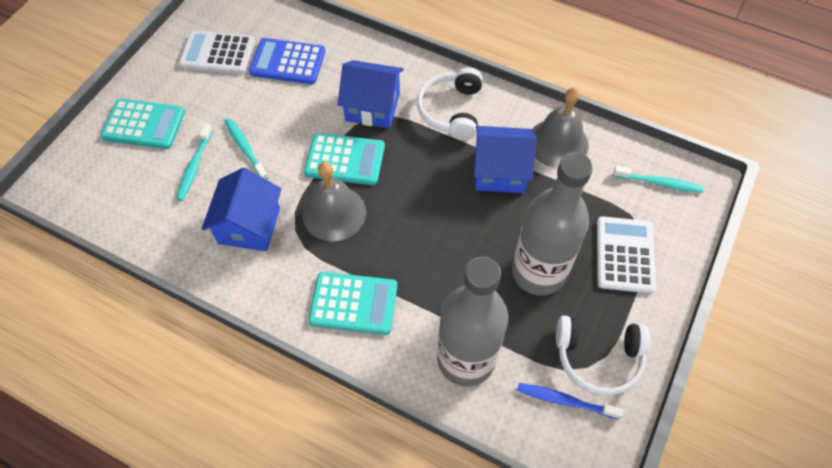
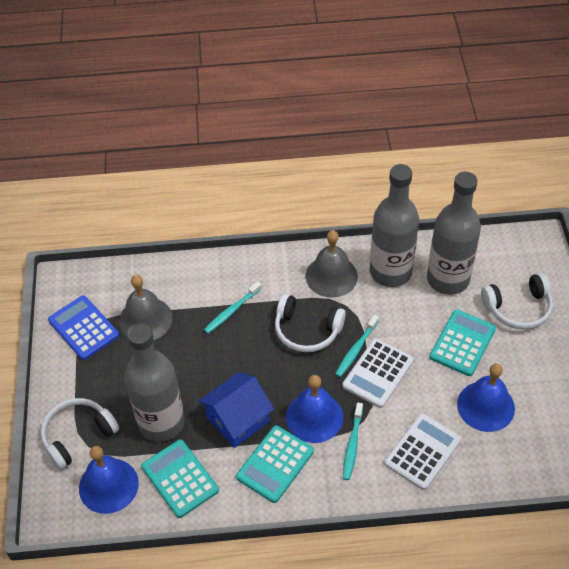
blue bell: none = 0 -> [79,446,139,514] [286,375,343,443] [457,363,515,432] = 3
blue house: [202,168,281,251] [338,60,404,128] [474,126,536,193] = 3 -> [199,372,274,448] = 1
blue toothbrush: [517,383,624,420] = 1 -> none = 0
grey bottle: [437,257,508,387] [512,152,593,296] = 2 -> [125,323,185,442] [370,164,419,287] [427,172,481,295] = 3
white headphones: [417,67,483,140] [556,315,650,395] = 2 -> [41,398,119,470] [275,294,346,352] [481,273,553,330] = 3

